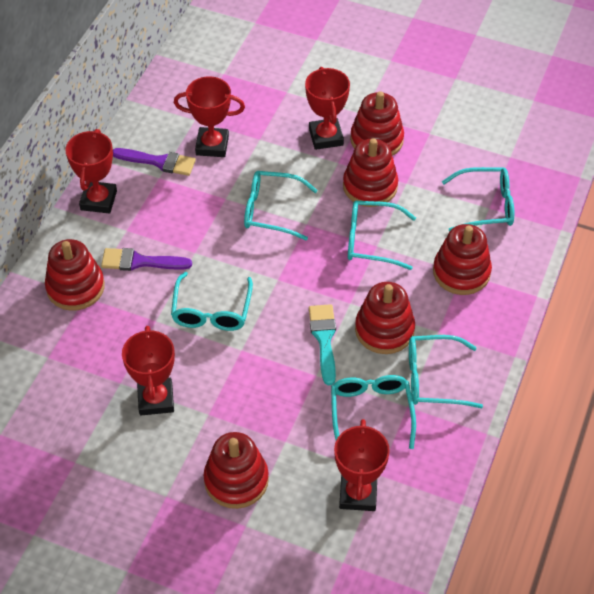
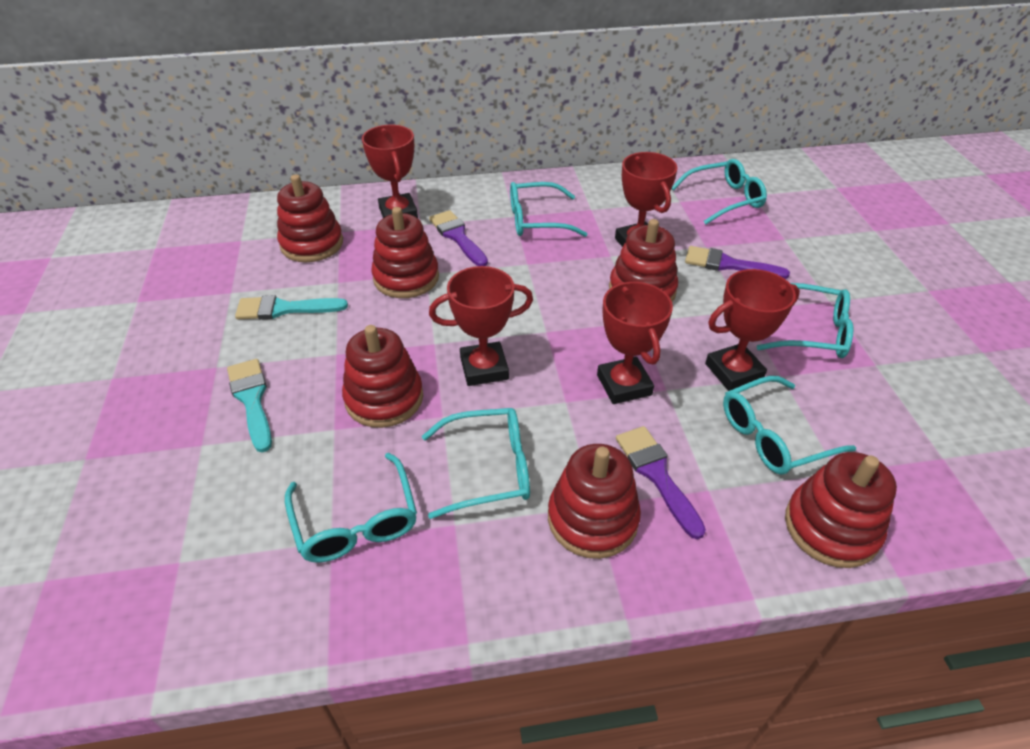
purple brush: [101,248,192,271] [113,148,196,176] = 2 -> [429,210,488,266] [616,426,706,539] [685,246,790,279] = 3
turquoise brush: [309,304,336,385] = 1 -> [227,359,272,452] [235,295,348,320] = 2

